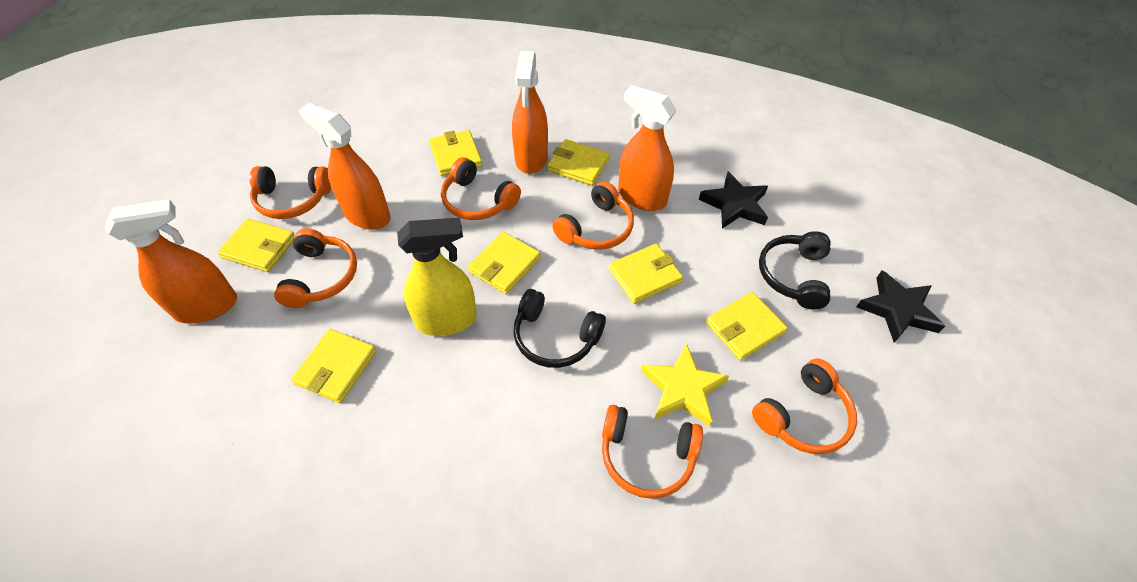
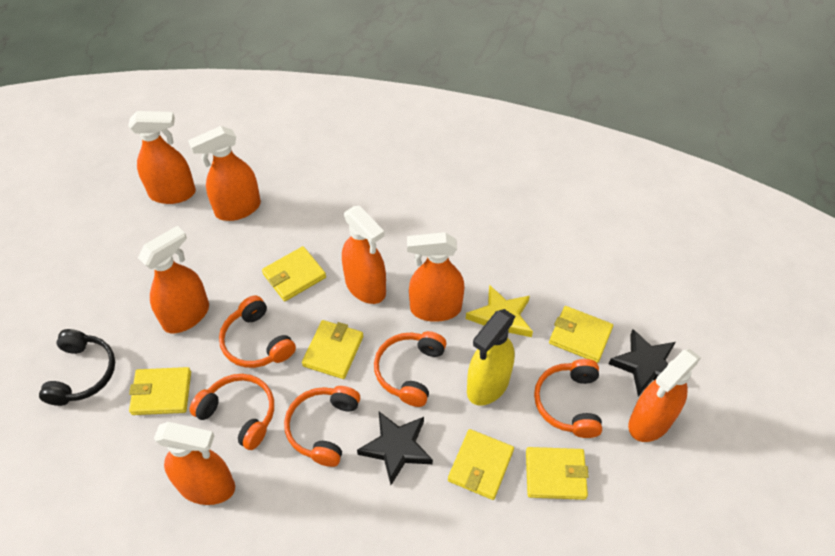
black headphones: [513,289,606,368] [759,231,831,309] = 2 -> [39,329,115,406] = 1
orange headphones: [249,166,331,219] [274,228,357,308] [441,157,521,220] [552,181,634,250] [602,405,703,499] [752,358,857,454] = 6 -> [189,374,274,450] [219,295,296,368] [284,386,360,467] [374,331,446,407] [534,359,602,438] = 5
orange spray bottle: [105,199,237,323] [299,103,391,230] [512,51,548,174] [618,85,677,211] = 4 -> [128,111,196,204] [138,226,209,333] [154,422,235,505] [188,126,261,221] [342,206,386,304] [407,232,465,322] [628,349,701,442] = 7
yellow wallet: [218,219,295,272] [291,329,376,403] [429,130,482,176] [468,232,541,294] [547,139,610,186] [609,244,683,304] [706,292,788,360] = 7 -> [129,367,191,415] [262,246,326,301] [302,320,363,379] [448,429,514,500] [526,447,589,500] [549,306,613,363] = 6

